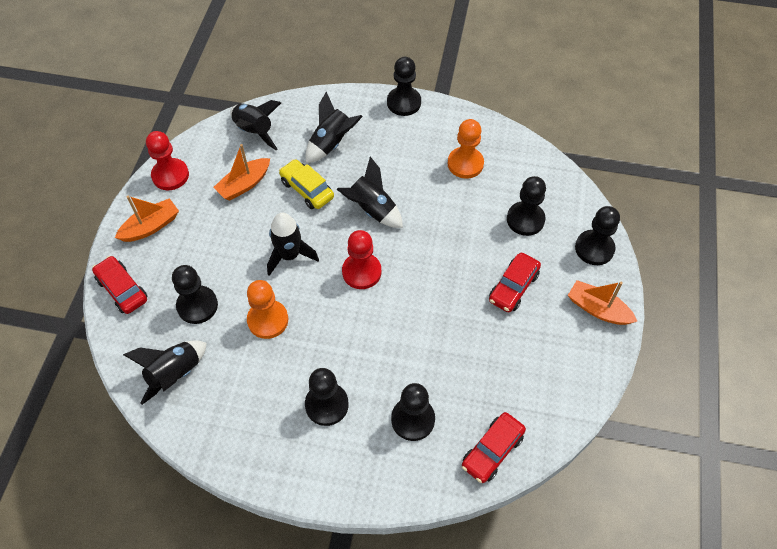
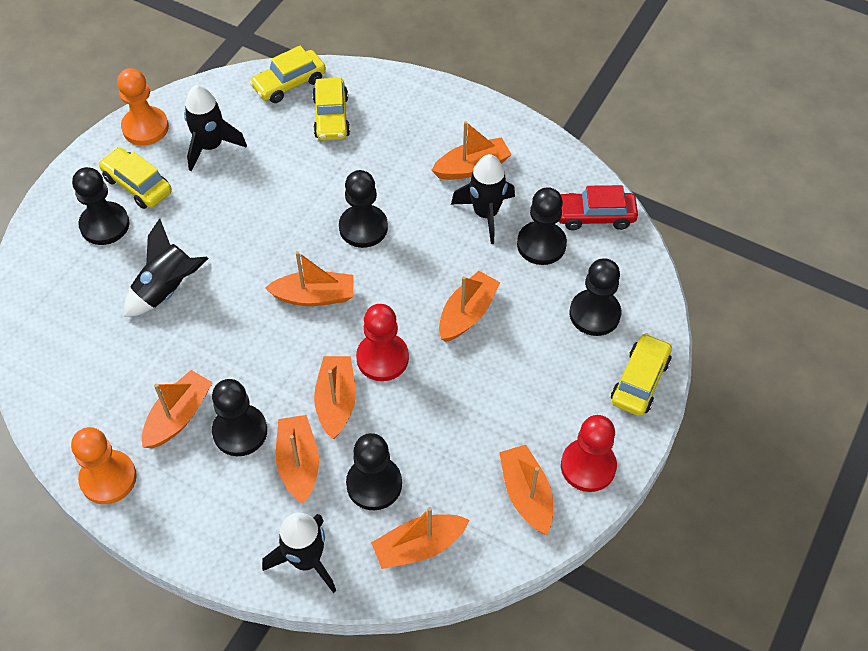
black rocket: [123,340,207,405] [230,100,281,150] [267,213,319,276] [305,91,363,163] [337,157,403,228] = 5 -> [124,219,209,317] [184,85,247,171] [262,512,336,593] [451,154,515,244] = 4
orange boat: [115,196,179,242] [213,144,270,201] [568,280,638,325] = 3 -> [142,370,213,449] [265,251,353,306] [276,415,319,504] [314,356,356,439] [371,507,469,569] [431,121,512,180] [439,271,501,342] [499,445,553,535] = 8
red car: [92,256,147,314] [462,412,526,483] [489,253,541,312] = 3 -> [559,185,638,230] = 1
yellow car: [279,159,334,209] = 1 -> [98,148,172,209] [249,46,326,103] [312,78,350,141] [611,333,672,416] = 4

